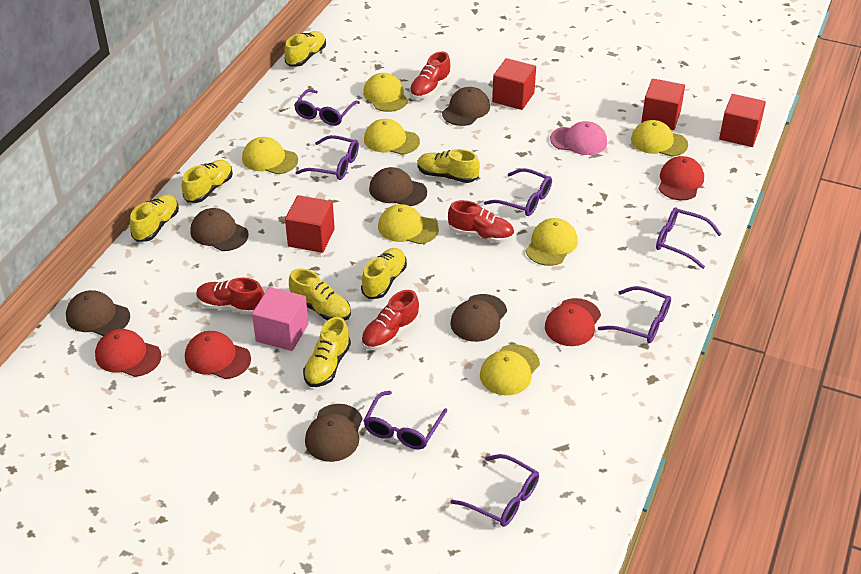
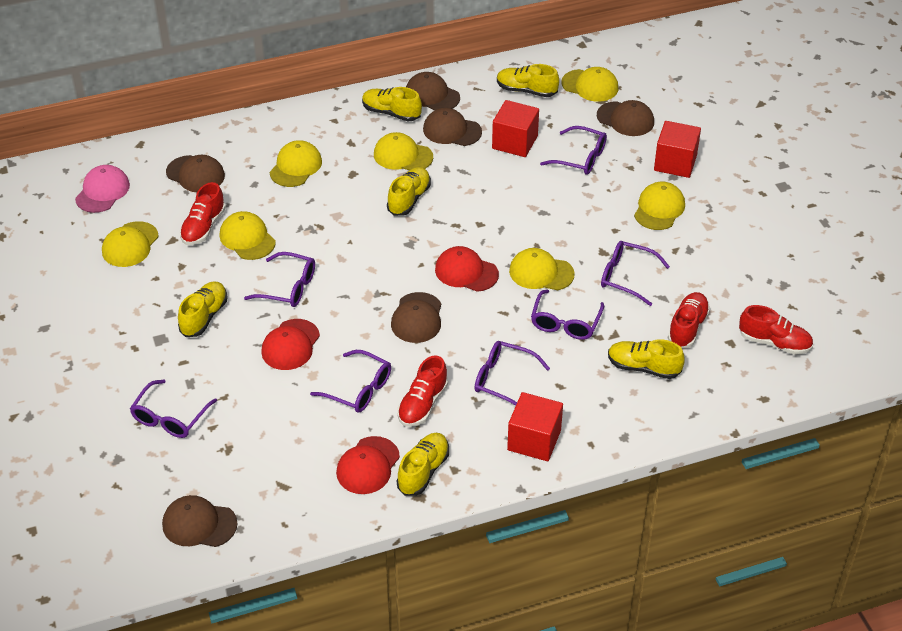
pink cube: [252,287,309,351] = 1 -> none = 0
red cap: [95,329,162,377] [185,331,251,379] [545,298,601,346] [658,156,704,200] = 4 -> [261,319,320,370] [336,436,400,494] [435,246,499,292] = 3
red cube: [285,195,335,253] [492,58,536,110] [641,79,685,130] [719,94,766,147] = 4 -> [492,100,539,157] [507,392,563,461] [654,121,701,178] = 3
yellow shoe: [130,194,179,242] [182,160,233,203] [284,31,326,67] [289,268,351,321] [303,317,351,387] [361,248,407,299] [417,149,480,183] = 7 -> [178,281,227,337] [362,87,422,121] [387,167,431,216] [397,433,449,496] [497,64,559,97] [608,340,685,379] = 6

